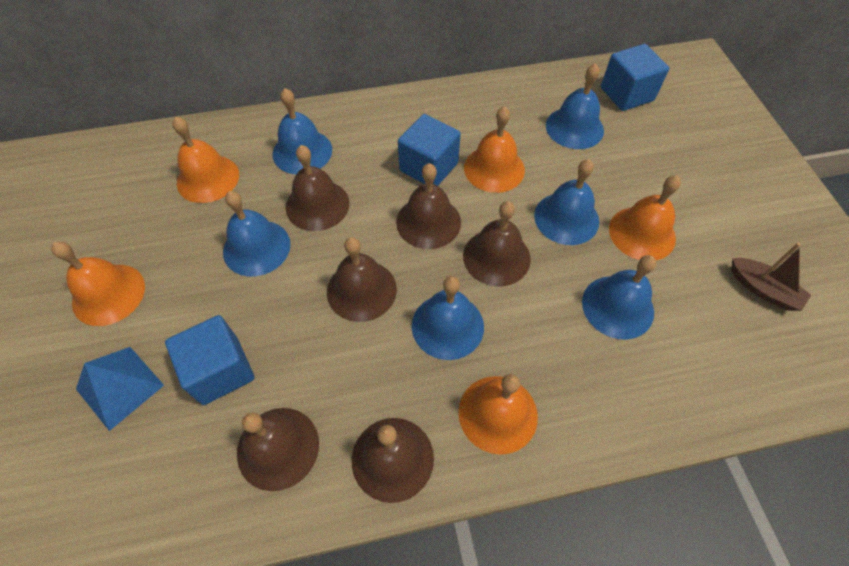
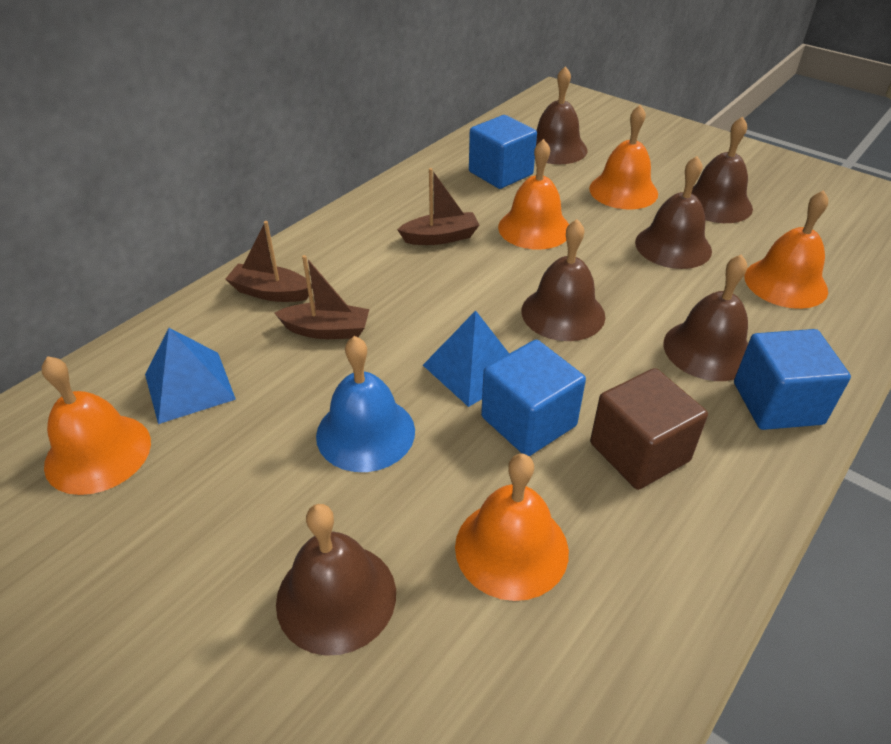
blue bell: [223,191,291,276] [273,88,332,174] [412,276,484,360] [534,159,599,245] [546,63,604,149] [582,255,656,340] = 6 -> [316,336,415,472] = 1
blue pyramid: [76,347,164,431] = 1 -> [145,328,236,424] [423,311,509,407] = 2
brown boat: [732,243,811,311] = 1 -> [225,221,312,302] [275,255,369,339] [397,168,479,245] = 3
brown cube: none = 0 -> [590,368,708,490] = 1

